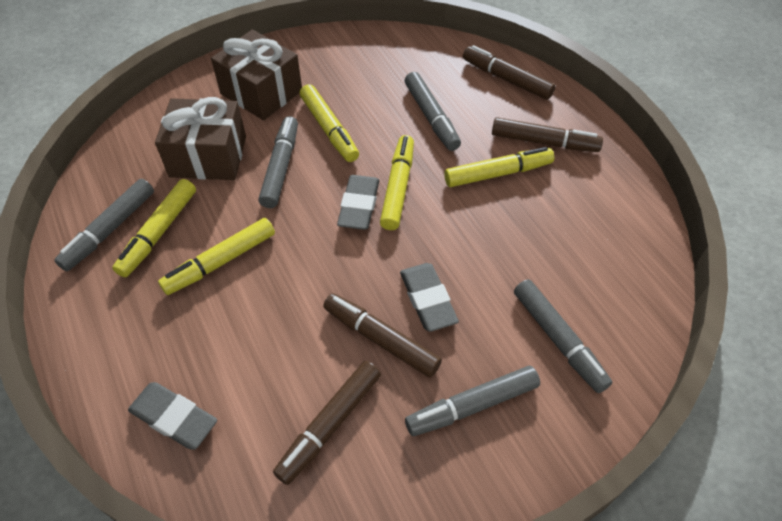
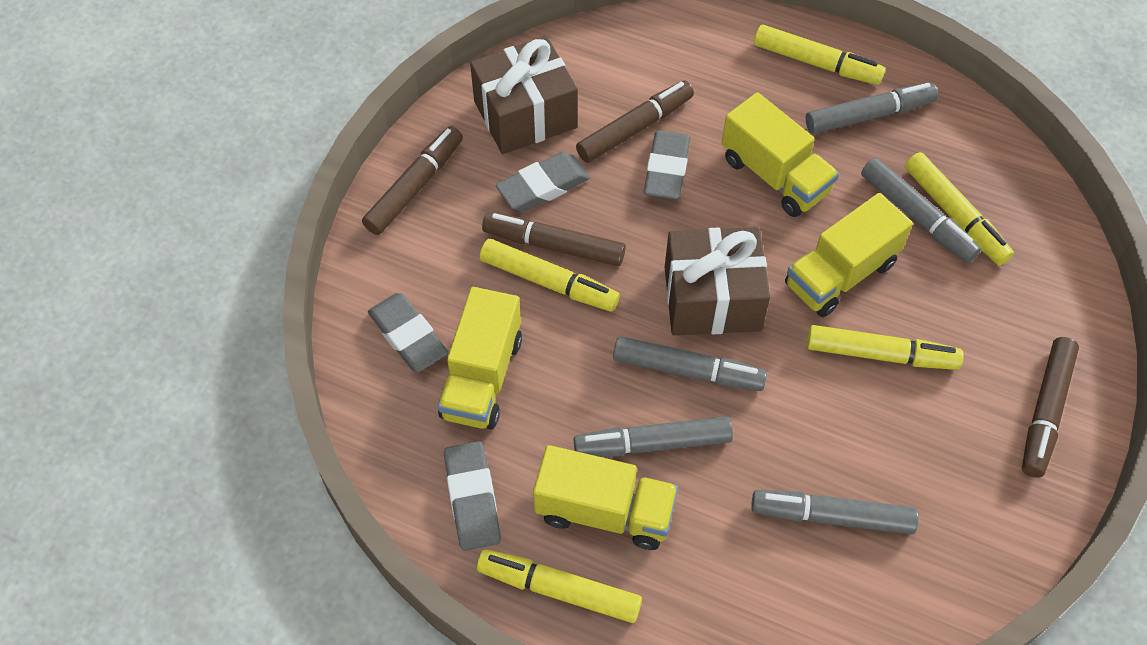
grey eraser: [128,382,217,450] [337,175,379,230] [400,263,459,332] = 3 -> [368,293,448,372] [444,441,501,551] [496,152,590,212] [644,131,690,199] = 4
yellow truck: none = 0 -> [438,287,522,429] [533,445,678,550] [721,92,839,217] [785,193,913,317] = 4

